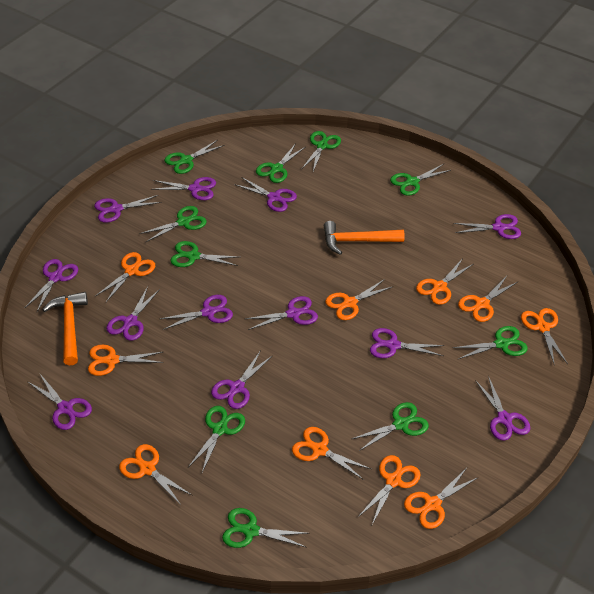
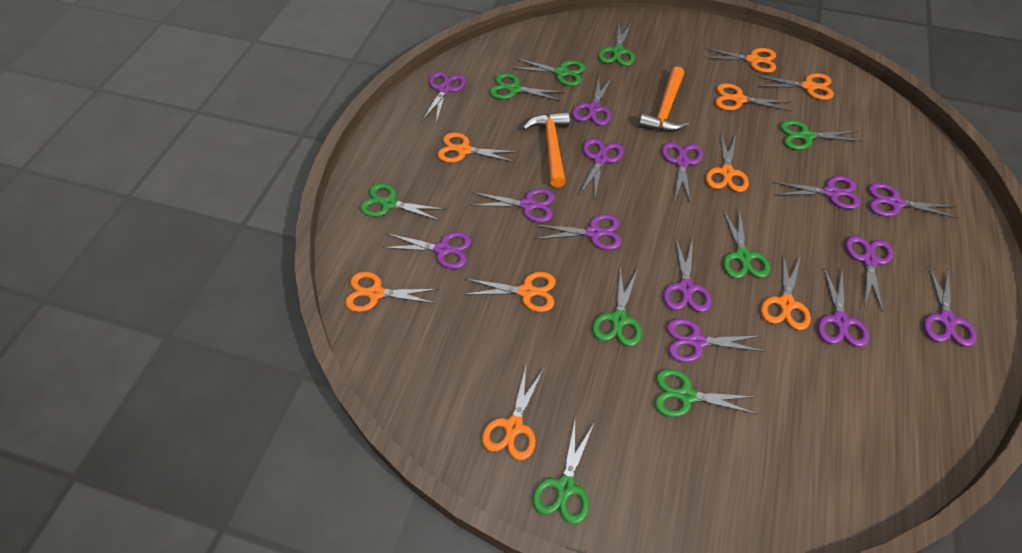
green scissors: [140,206,207,242] [164,140,225,174] [170,241,238,267] [188,406,245,473] [222,508,310,548] [256,143,305,183] [302,131,341,171] [352,402,429,451] [390,164,451,196] [452,326,528,359] = 10 -> [360,183,446,221] [490,73,565,101] [514,58,586,86] [532,421,594,525] [592,266,642,347] [598,21,635,66] [655,369,758,417] [723,208,770,278] [780,120,862,150] = 9
orange scissors: [88,345,163,376] [96,252,155,302] [119,444,193,505] [292,427,371,480] [325,279,392,320] [358,455,421,525] [404,468,479,529] [416,258,473,305] [458,276,517,322] [521,308,568,366] = 10 -> [345,272,439,312] [437,132,518,163] [464,272,556,312] [482,366,544,460] [704,48,776,73] [706,134,749,192] [715,83,792,111] [757,73,834,100] [761,253,811,330] = 9
purple scissors: [25,259,78,312] [28,374,92,430] [94,195,162,223] [106,287,160,341] [151,177,216,200] [160,295,233,330] [211,350,272,409] [234,177,297,212] [245,296,318,330] [370,328,444,358] [453,214,521,239] [475,376,530,441] = 12 -> [383,232,472,269] [422,72,466,124] [470,188,555,223] [535,214,622,250] [572,76,613,126] [579,138,624,199] [662,142,703,204] [663,239,711,312] [667,318,766,363] [773,176,861,209] [818,267,869,347] [846,236,893,312] [868,183,957,218] [923,266,977,347] = 14

